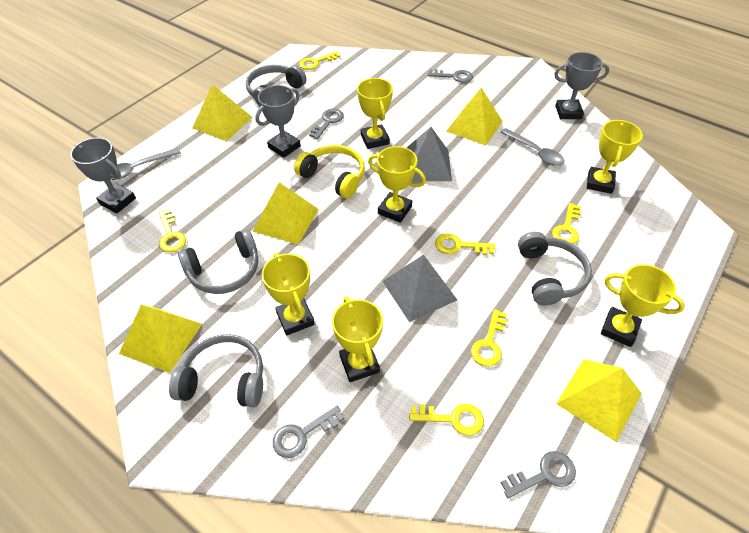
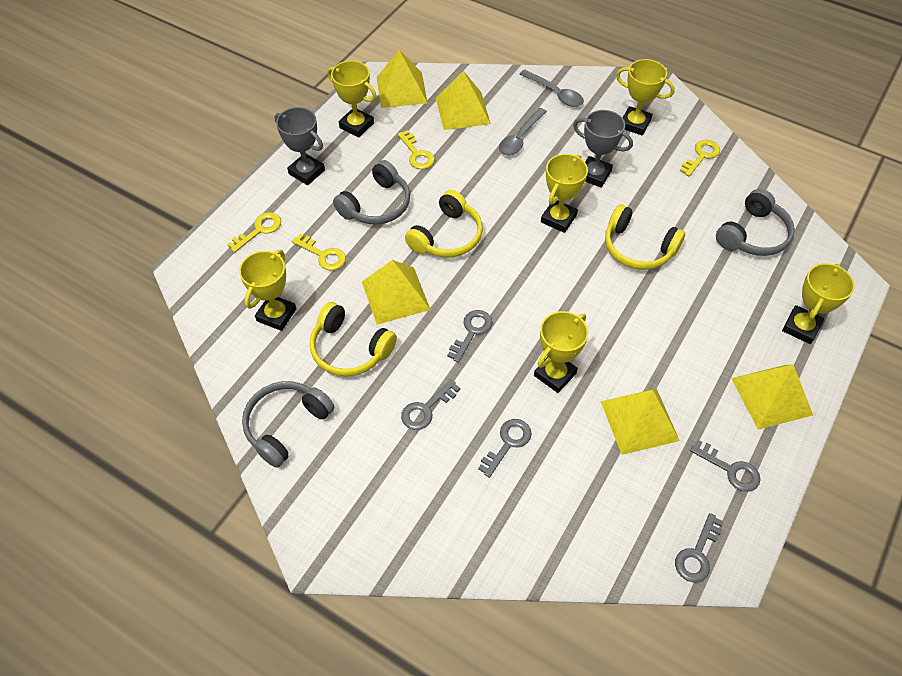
grey headphones: [169,334,263,407] [178,229,258,294] [246,65,306,106] [518,232,592,305] = 4 -> [242,381,334,468] [333,160,410,225] [716,189,795,256] = 3
grey key: [273,406,344,458] [309,109,344,139] [428,69,473,83] [501,451,576,498] = 4 -> [401,379,460,430] [447,310,493,362] [478,419,532,478] [675,513,724,582] [690,440,760,492] = 5
grey pyramid: [382,255,457,322] [407,127,452,181] = 2 -> none = 0
grey trophy: [70,138,136,214] [255,85,301,158] [554,52,609,119] = 3 -> [275,107,325,185] [573,110,633,188] = 2
yellow headphones: [294,145,365,199] = 1 -> [310,302,397,376] [405,190,483,258] [605,204,685,270] = 3
yellow key: [159,209,186,252] [299,51,341,70] [409,404,484,436] [435,233,495,255] [471,309,507,367] [552,203,581,244] = 6 -> [227,212,281,253] [292,234,346,271] [398,130,435,169] [680,140,720,177] = 4

